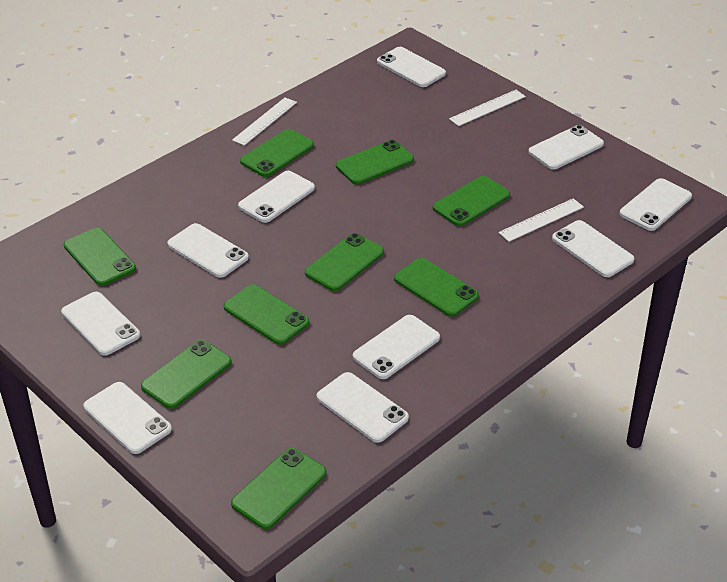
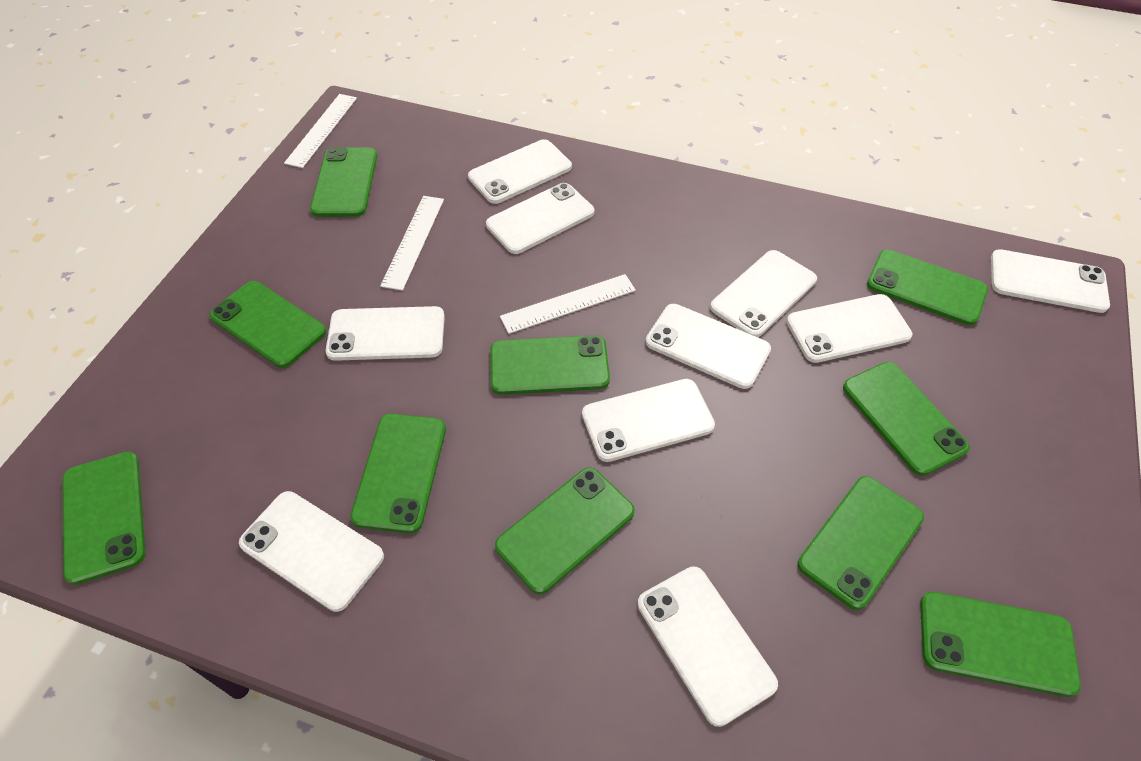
green phone: [64,228,136,286] [141,340,232,409] [224,284,309,345] [231,448,326,529] [240,129,314,177] [305,233,384,291] [336,140,414,185] [394,258,479,317] [433,176,510,226] = 9 -> [62,451,146,585] [210,281,326,368] [310,147,377,217] [350,414,446,533] [490,335,610,395] [495,467,635,594] [798,476,924,610] [843,362,970,476] [867,249,988,325] [920,592,1081,697] = 10

